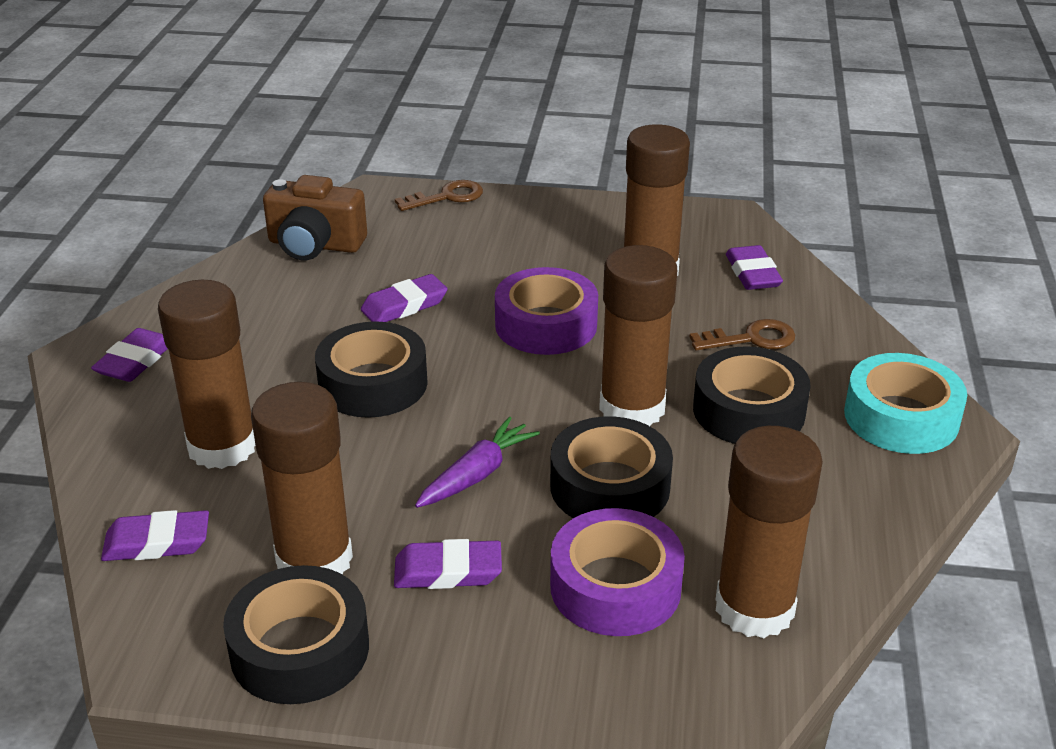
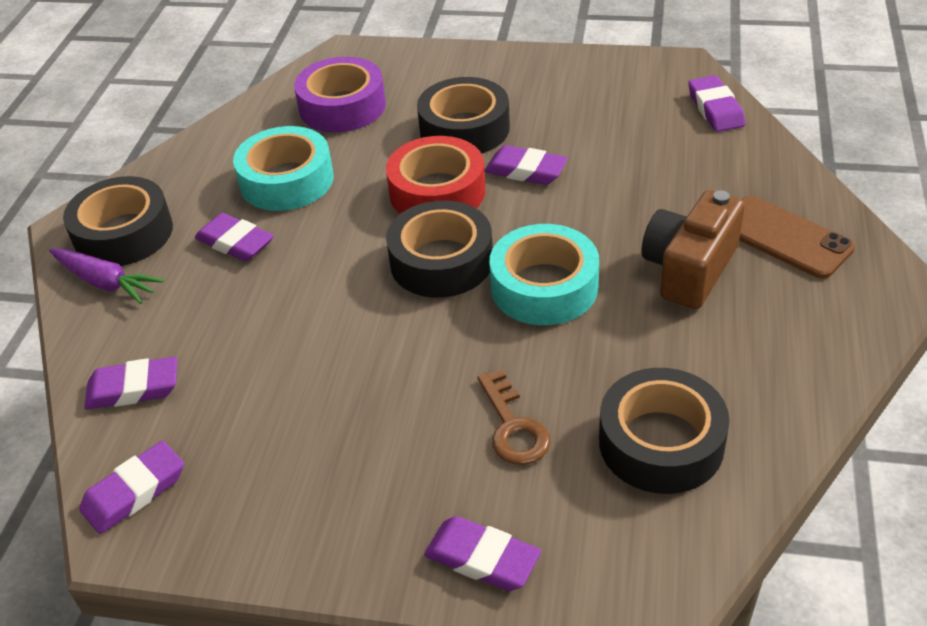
brown glue stick: [158,280,256,469] [251,382,353,575] [599,245,677,426] [624,124,690,276] [716,426,823,639] = 5 -> none = 0
brown key: [395,180,483,211] [690,319,795,350] = 2 -> [477,369,551,465] = 1
brown phone: none = 0 -> [739,196,855,279] = 1
purple eraser: [91,328,168,382] [101,510,209,561] [361,274,448,322] [394,539,502,589] [726,245,783,290] = 5 -> [79,441,184,534] [84,357,177,409] [195,213,274,262] [424,516,541,591] [485,145,568,185] [688,75,745,132] = 6
purple tape: [495,267,598,355] [550,508,685,636] = 2 -> [294,57,386,132] = 1
red tape: none = 0 -> [386,136,486,214] = 1
turquoise tape: [844,353,967,454] = 1 -> [233,126,334,211] [489,224,599,325] = 2

